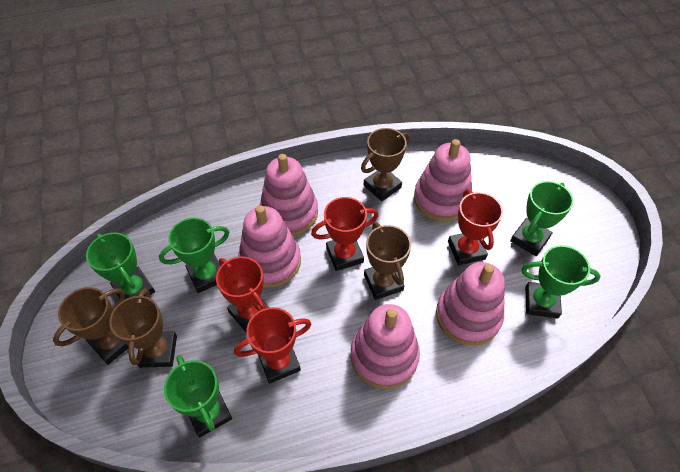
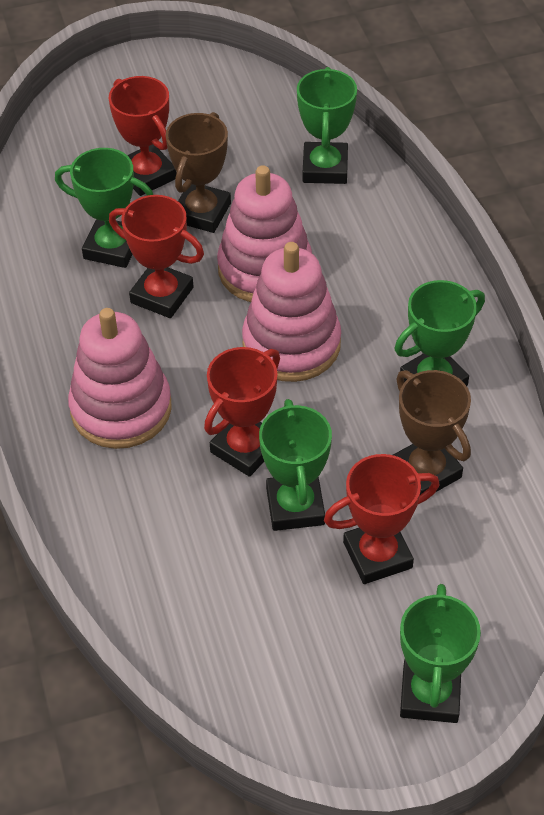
brown trophy: [53,287,129,365] [109,288,177,368] [361,128,410,201] [364,222,411,300] = 4 -> [166,112,231,233] [393,370,471,495] = 2
pink stacking toy: [238,205,301,288] [260,154,318,236] [350,304,420,389] [414,139,472,222] [436,262,505,346] = 5 -> [68,308,172,449] [217,165,312,302] [242,242,341,382] = 3

